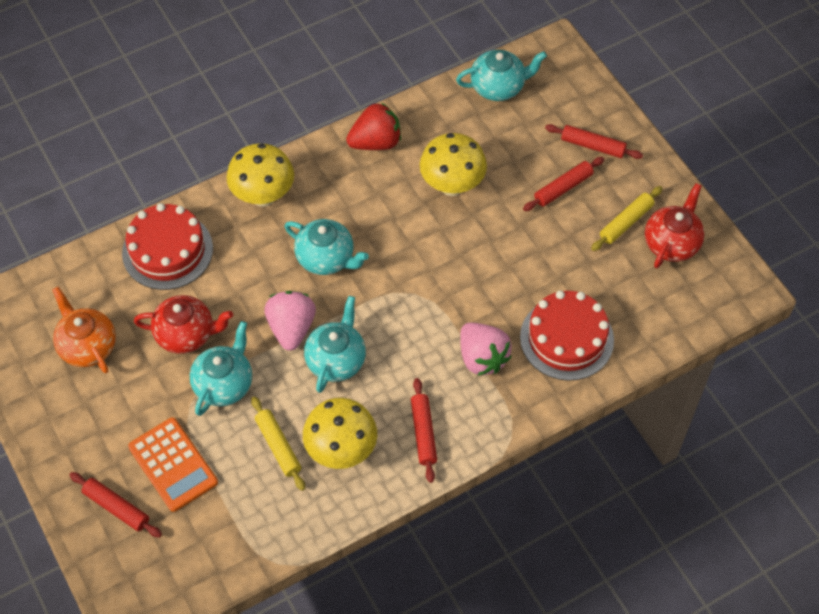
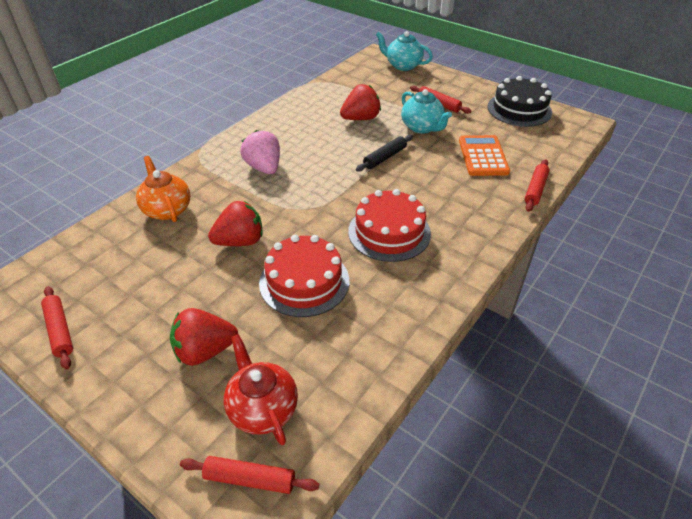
black cake: none = 0 -> [487,76,552,127] = 1
black rolling pin: none = 0 -> [356,134,413,172] = 1
pink strawberry: [264,291,316,351] [460,323,512,376] = 2 -> [240,130,280,174] = 1
red strawberry: [346,103,401,150] = 1 -> [170,308,238,366] [208,201,263,246] [340,84,381,120] = 3
red teapot: [134,295,233,354] [645,183,704,268] = 2 -> [224,334,298,445] = 1
turquoise teapot: [190,321,252,416] [285,219,369,275] [304,296,366,393] [456,50,547,101] = 4 -> [376,31,433,71] [401,89,452,134] = 2
yellow mushroom: [227,143,294,207] [303,398,377,469] [420,133,487,196] = 3 -> none = 0
yellow rolling pin: [251,396,305,491] [591,186,663,251] = 2 -> none = 0

